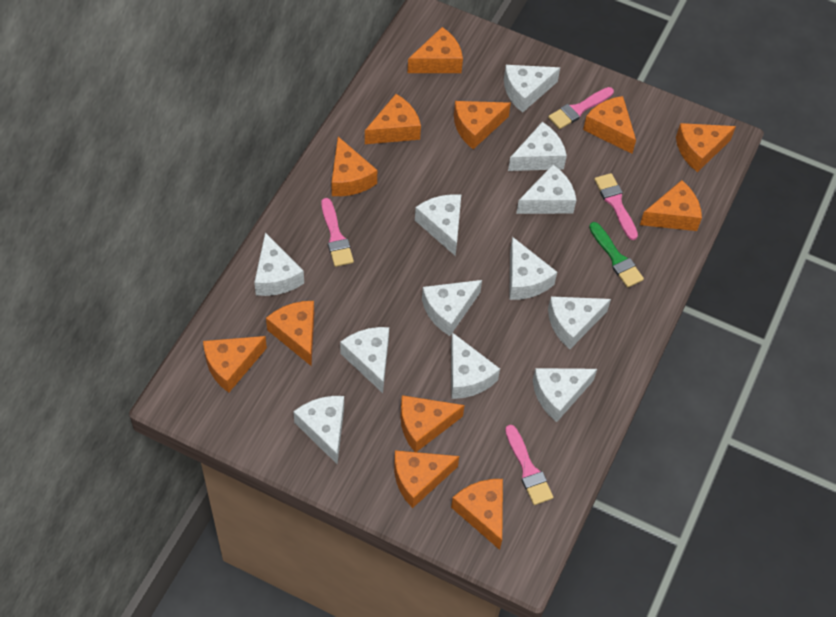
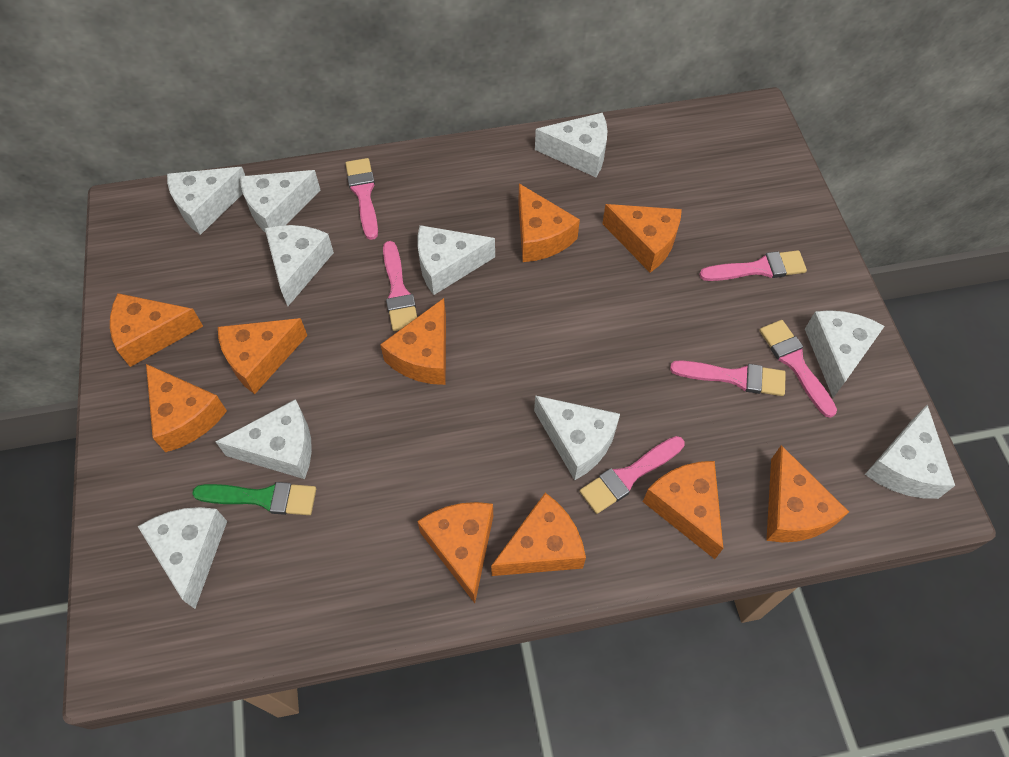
orange cheese: [203,336,267,393] [266,301,314,366] [331,137,377,196] [365,94,421,144] [394,450,459,508] [400,395,465,452] [408,27,463,73] [451,479,503,550] [454,101,511,149] [583,96,636,154] [640,180,702,231] [676,123,736,172] = 12 -> [110,293,203,367] [146,364,227,452] [218,318,308,394] [380,298,446,385] [417,502,493,603] [491,493,586,576] [518,184,580,262] [602,204,682,273] [643,461,723,559] [766,445,849,542] = 10
pink brush: [321,198,354,267] [505,425,553,505] [548,87,614,129] [594,173,638,240] = 4 -> [345,158,378,240] [383,241,417,331] [580,436,684,514] [670,360,786,396] [699,250,807,281] [759,320,837,418] = 6
white cheese: [254,232,304,296] [293,396,344,464] [340,327,389,393] [415,194,461,256] [422,280,482,336] [451,332,500,399] [504,65,560,113] [508,122,567,171] [509,237,557,300] [516,165,576,214] [533,368,597,422] [548,296,611,349] = 12 -> [138,507,227,609] [167,167,245,235] [215,399,312,479] [240,170,321,233] [265,225,334,306] [417,225,495,295] [534,395,620,480] [535,113,608,177] [805,310,885,398] [865,405,955,499] = 10

